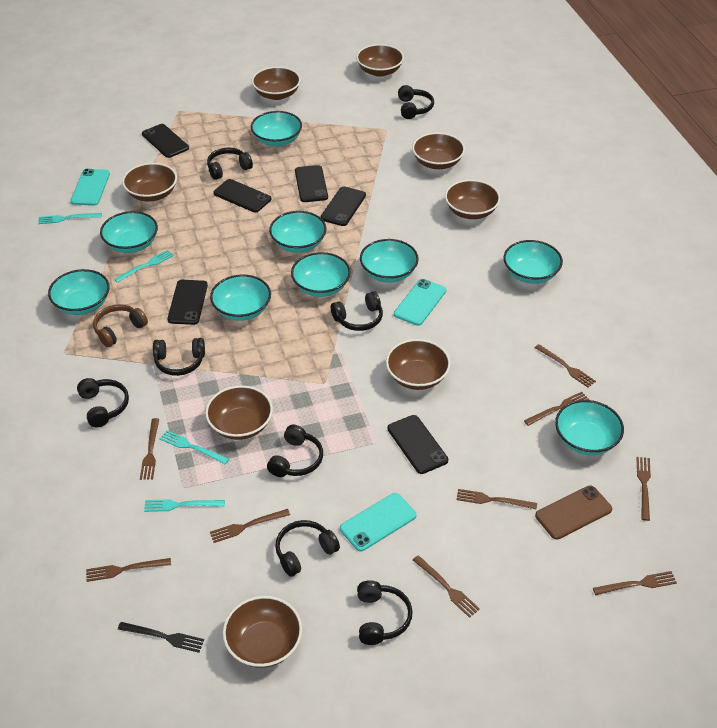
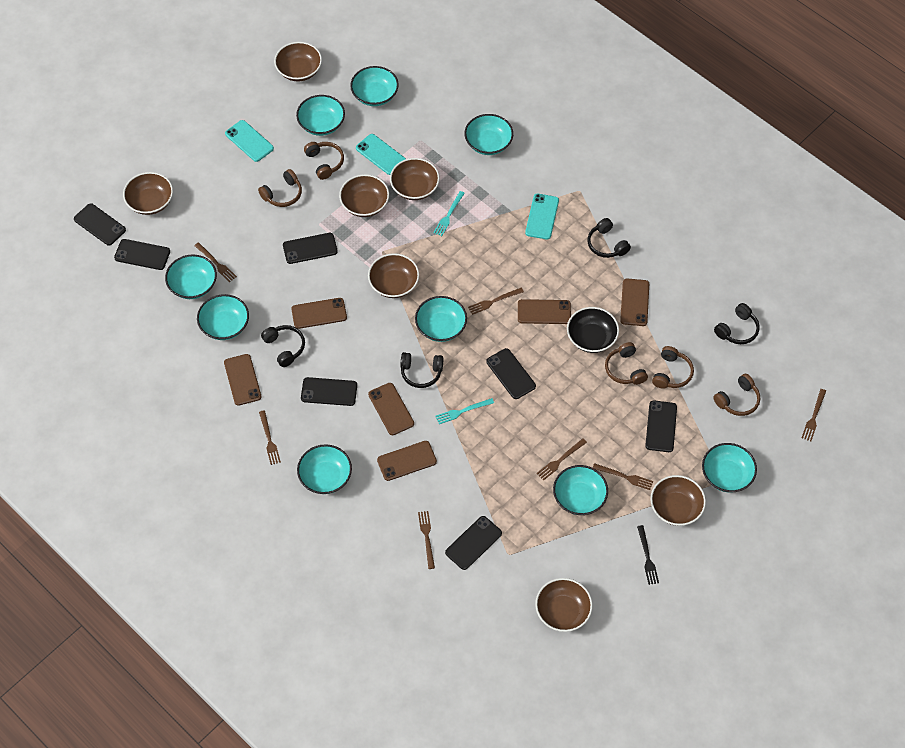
black bowl: none = 0 -> [567,307,619,353] = 1
black headphones: [77,378,129,427] [153,338,205,376] [207,148,253,180] [267,425,323,477] [275,520,340,577] [331,291,383,331] [357,580,413,645] [398,85,434,119] = 8 -> [261,325,305,367] [401,352,443,388] [587,218,631,258] [714,303,760,344] = 4
black phone: [142,124,189,158] [167,280,208,325] [213,179,271,212] [295,165,328,202] [320,186,366,226] [387,415,448,474] = 6 -> [74,203,126,245] [114,239,170,270] [283,233,338,264] [301,377,357,406] [445,516,502,570] [486,348,536,399] [645,400,677,452] = 7
brown bowl: [122,163,177,201] [205,386,273,440] [223,596,302,668] [252,67,301,100] [356,44,404,77] [386,339,451,390] [412,132,465,169] [445,180,500,219] = 8 -> [123,172,173,215] [274,42,322,82] [339,174,389,217] [368,253,419,298] [390,158,440,200] [535,578,593,632] [650,475,706,526] = 7
brown fork: [86,558,171,582] [140,418,159,480] [210,509,290,543] [413,555,480,618] [456,489,537,509] [524,392,589,426] [535,344,596,388] [593,571,677,595] [637,457,651,521] = 9 -> [194,242,237,282] [259,410,281,465] [418,511,435,569] [468,288,524,315] [537,438,587,481] [593,463,653,490] [802,389,826,441] = 7
brown headphones: [93,304,148,347] = 1 -> [258,169,302,207] [304,142,344,180] [605,342,648,385] [652,346,694,389] [713,374,760,416] = 5
brown phone: [535,485,612,540] = 1 -> [224,354,262,406] [291,298,347,329] [368,383,414,435] [377,441,437,481] [518,299,571,324] [620,279,649,326] = 6
turquoise fork: [38,213,102,224] [114,250,174,283] [144,499,225,512] [160,430,229,465] = 4 -> [433,191,465,236] [435,398,494,424] = 2

